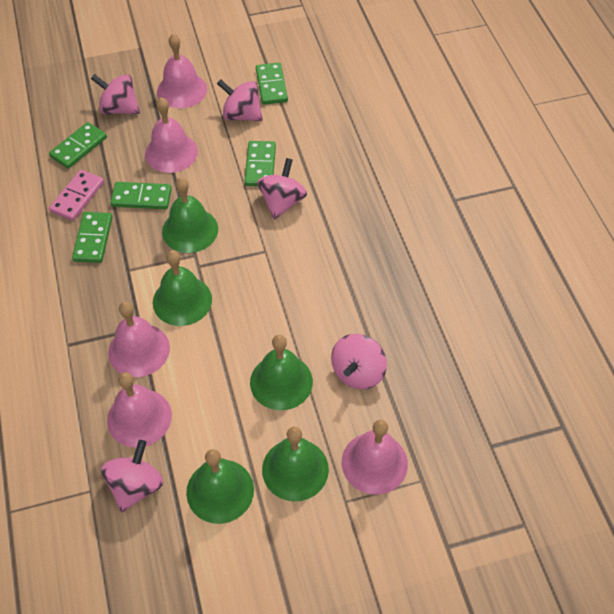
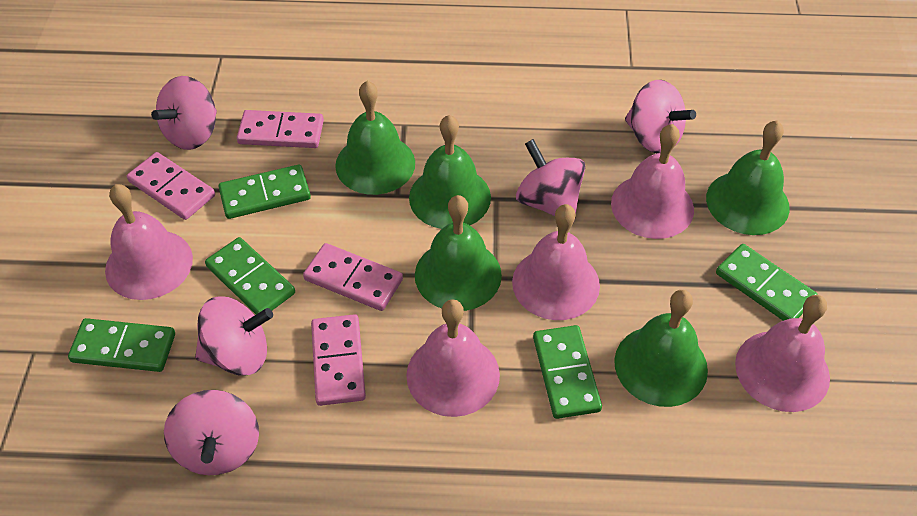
pink domino: [49,170,104,221] = 1 -> [127,152,215,220] [237,110,324,148] [303,243,403,311] [311,314,366,406] = 4

